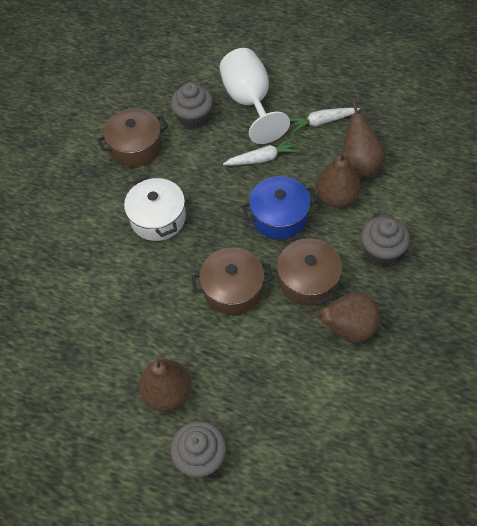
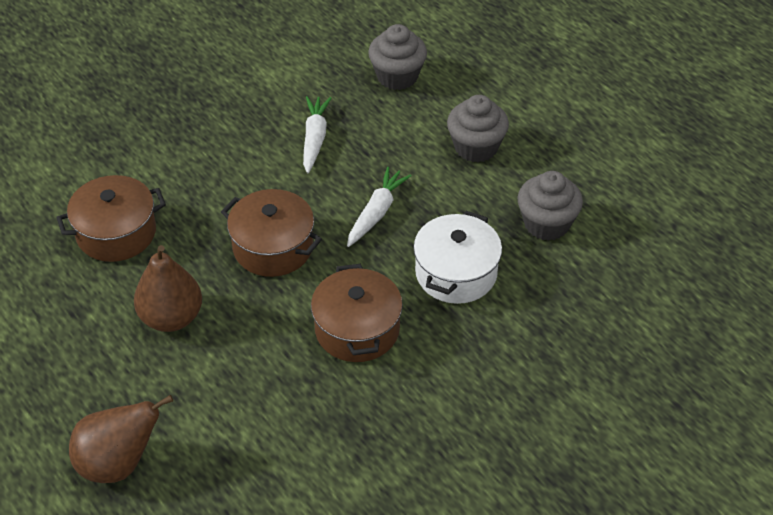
blue pot: [241,176,318,239] = 1 -> none = 0
brown pear: [139,356,191,411] [309,292,380,342] [316,152,361,208] [341,101,385,177] = 4 -> [69,395,173,483] [134,245,202,332] = 2
white goblet: [219,48,290,144] = 1 -> none = 0

